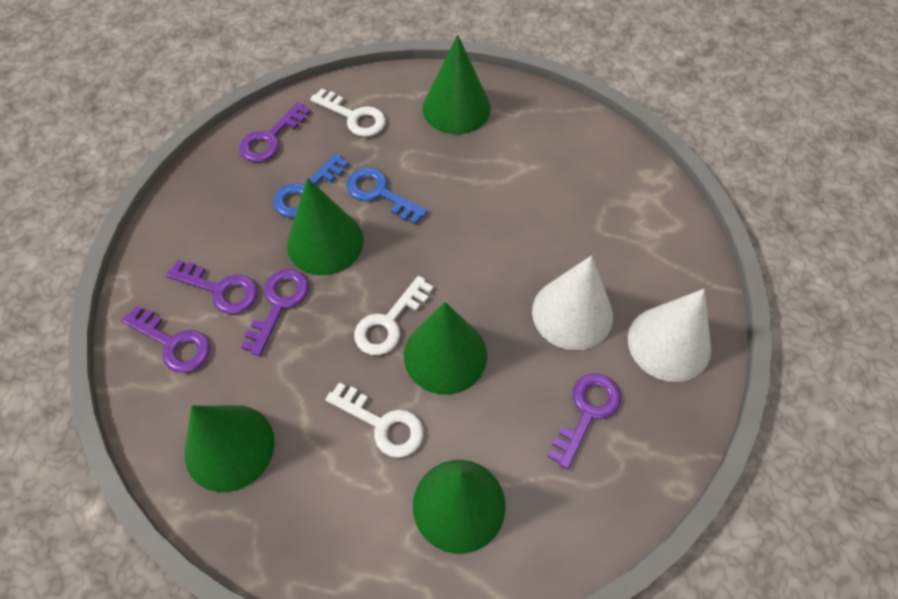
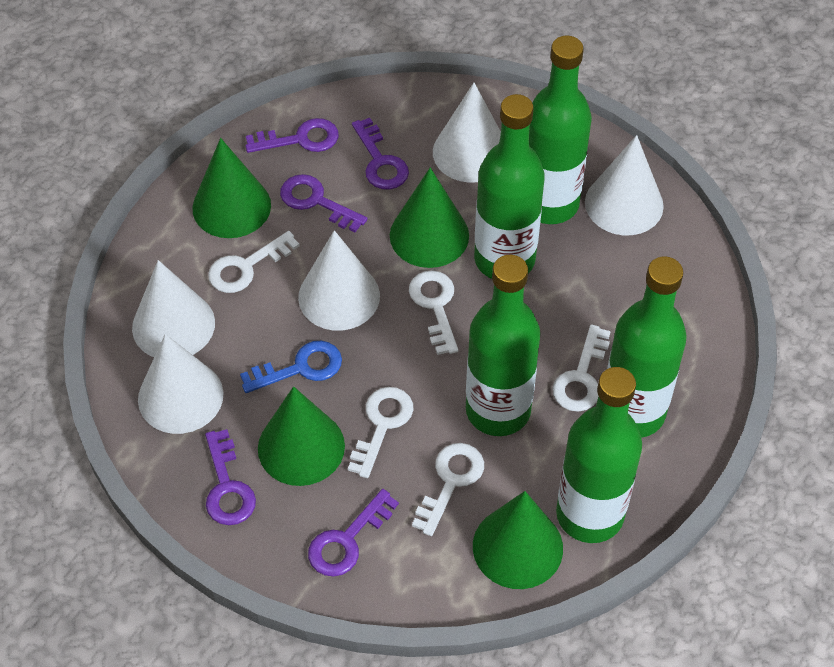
blue key: [273,153,349,218] [347,167,428,224] = 2 -> [240,341,342,393] = 1
green bottle: none = 0 -> [466,255,540,436] [474,94,545,279] [529,36,592,224] [556,367,642,543] [607,256,687,438] = 5
green cone: [185,405,275,492] [287,178,364,275] [404,302,487,394] [413,460,506,554] [423,35,491,134] = 5 -> [192,138,271,238] [258,386,345,486] [390,167,469,268] [473,491,563,589] = 4
white cone: [532,255,613,350] [628,289,711,382] = 2 -> [132,260,215,357] [138,334,223,434] [298,230,380,331] [433,83,501,182] [585,135,664,235] = 5
white key: [310,88,386,137] [325,383,424,458] [354,276,434,355] = 3 -> [208,231,300,293] [348,387,413,478] [409,270,458,355] [412,443,484,536] [552,324,611,412] = 5

